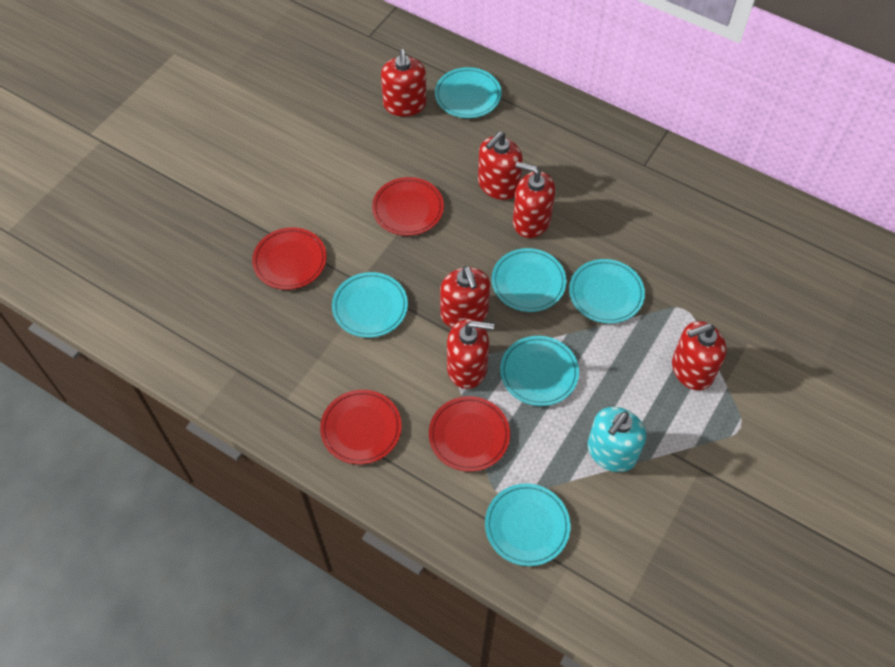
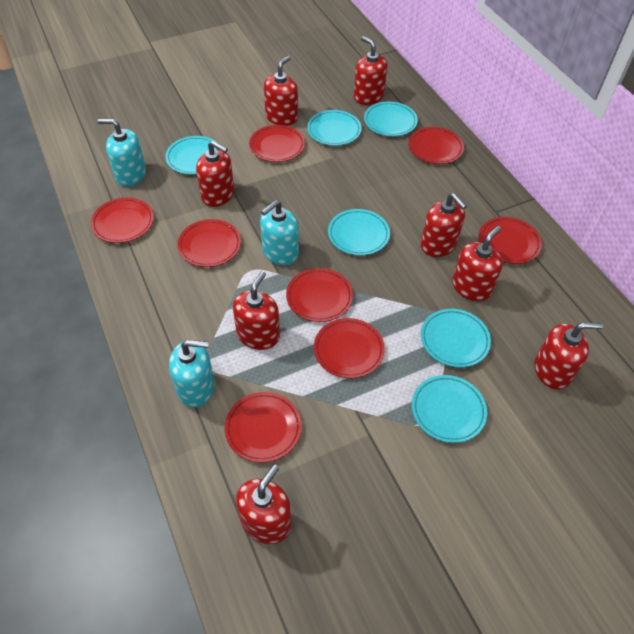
red plate: [252,227,327,290] [320,390,402,464] [372,177,444,236] [429,396,510,472] = 4 -> [91,197,154,243] [177,219,241,267] [225,392,302,463] [249,125,305,162] [286,268,353,322] [314,318,385,378] [408,127,464,164] [479,217,542,264] = 8
red soap dispenser: [381,49,427,116] [440,266,490,328] [447,319,494,389] [478,132,523,200] [513,162,555,238] [672,321,726,390] = 6 -> [196,141,234,207] [233,271,280,350] [236,464,292,544] [264,56,298,126] [354,36,387,105] [421,193,467,257] [452,226,503,301] [534,322,603,390] = 8
turquoise soap dispenser: [588,407,646,472] = 1 -> [98,119,146,187] [169,340,215,408] [260,200,299,265] = 3

